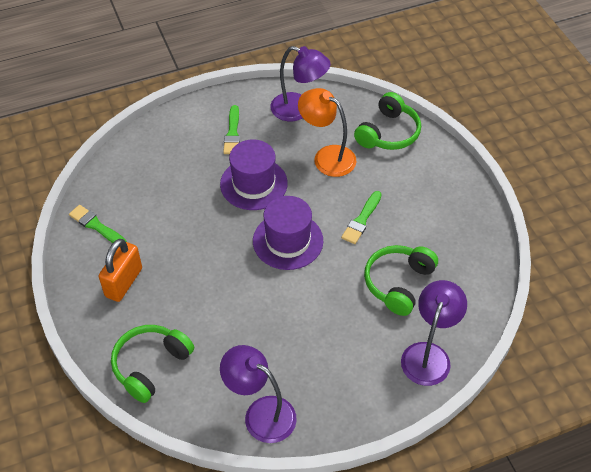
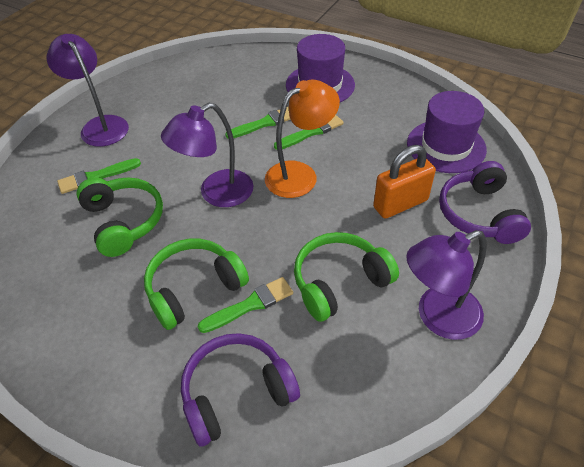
green brush: [69,205,127,243] [223,105,240,154] [341,191,382,244] = 3 -> [57,158,141,194] [198,277,293,333] [225,106,291,138] [274,115,344,150] = 4
purple headphones: none = 0 -> [181,333,300,447] [439,161,531,244] = 2

